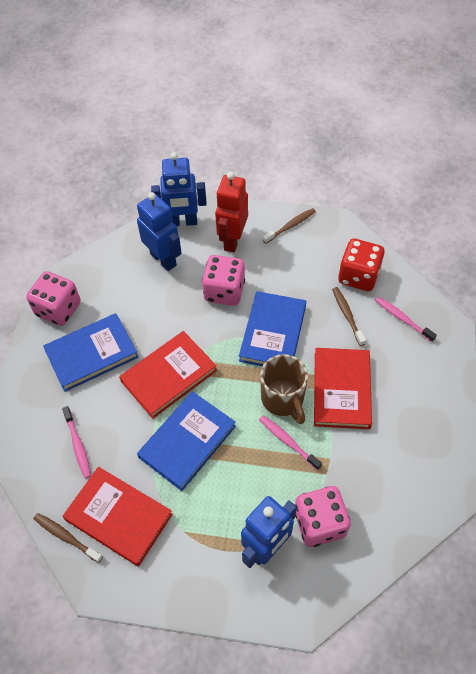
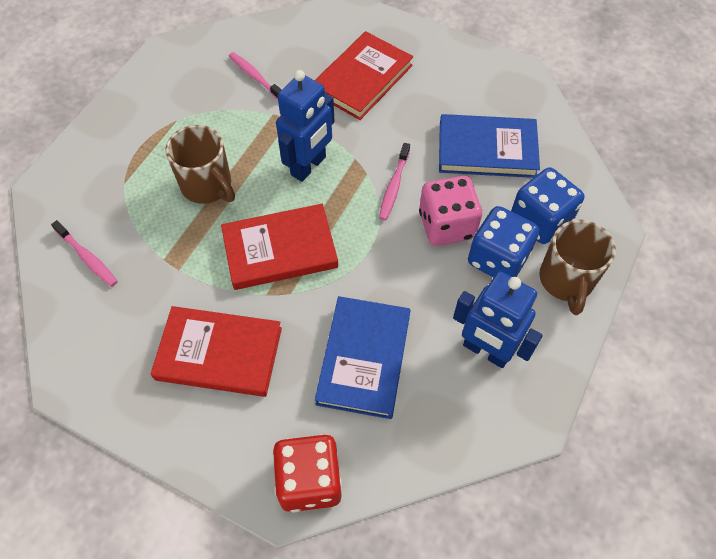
blue book: [43,313,138,392] [137,391,236,491] [239,291,306,366] = 3 -> [315,296,411,419] [439,114,540,178] = 2
blue dice: none = 0 -> [468,206,539,278] [511,167,585,244] = 2
blue robot: [137,192,182,271] [151,152,207,226] [241,496,297,568] = 3 -> [276,70,334,182] [453,271,543,368] = 2
brown mug: [260,354,308,424] = 1 -> [165,125,235,204] [539,220,616,315] = 2
brown toothbrush: [33,513,103,563] [263,208,316,244] [332,287,366,346] = 3 -> none = 0
pink dice: [26,271,81,326] [202,255,245,306] [295,486,351,547] = 3 -> [419,176,482,246] = 1
red robot: [215,172,248,252] = 1 -> none = 0

